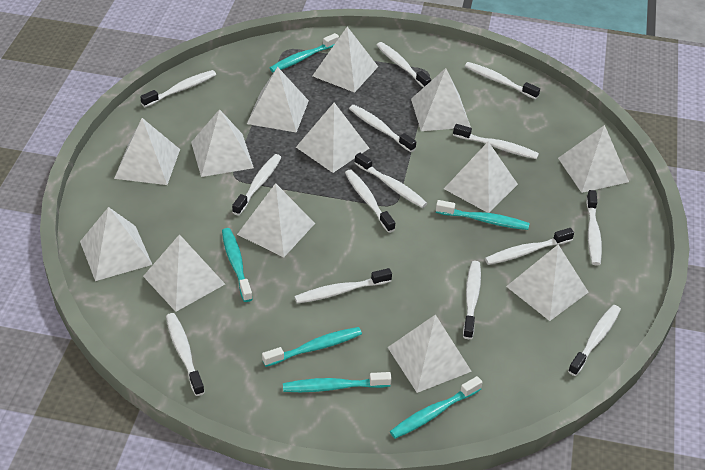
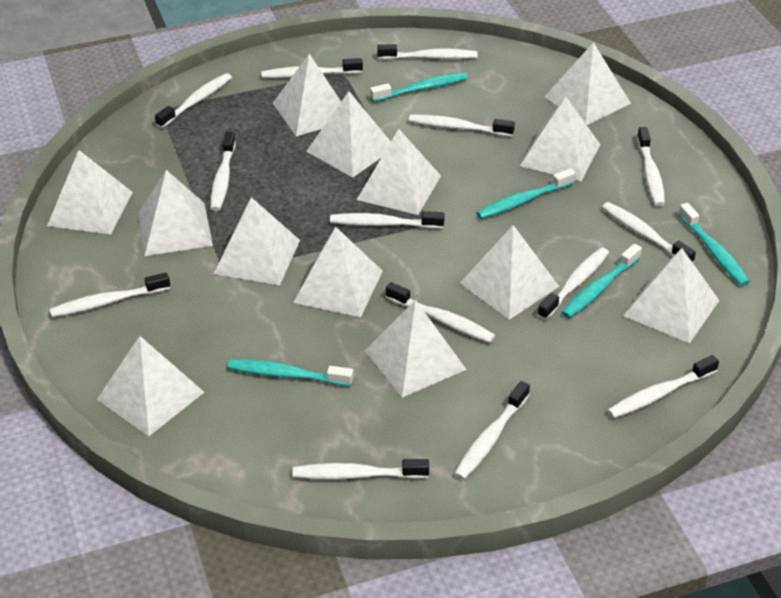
turquoise toothbrush: [222,228,253,302] [262,327,362,367] [270,33,339,73] [283,372,392,392] [390,376,483,439] [436,200,529,230] = 6 -> [228,359,354,387] [370,72,468,102] [477,168,576,219] [561,244,642,318] [678,203,750,286] = 5

